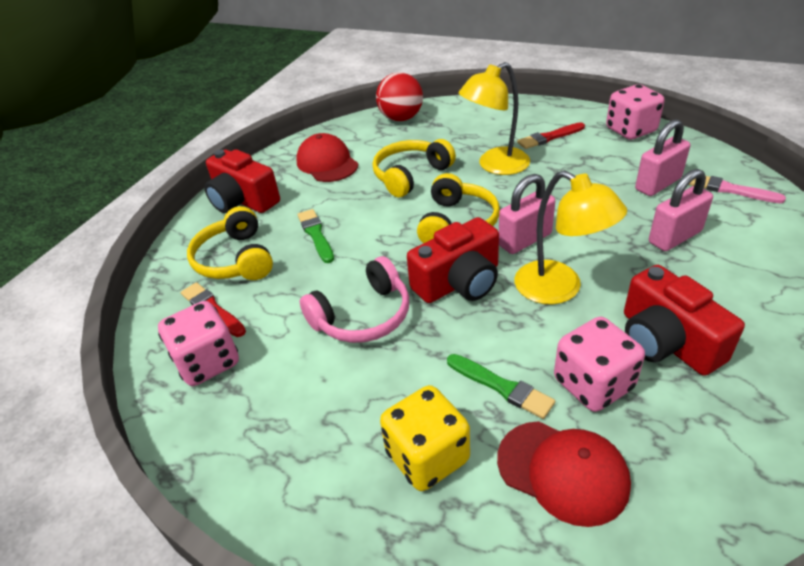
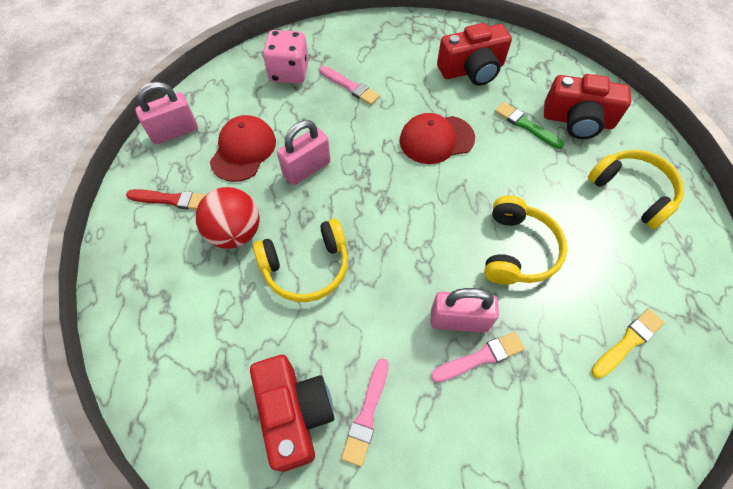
green brush: [298,209,334,263] [447,354,555,419] = 2 -> [495,102,565,149] = 1
pink brush: [689,176,786,203] = 1 -> [320,66,380,105] [341,358,389,467] [431,332,525,382] = 3
pink dice: [158,301,239,386] [554,317,645,412] [606,84,665,140] = 3 -> [263,30,309,84] = 1
pink headphones: [300,256,409,343] = 1 -> none = 0
red brush: [181,282,246,337] [517,122,585,149] = 2 -> [126,189,206,210] = 1
yellow brush: none = 0 -> [591,309,665,379] = 1
yellow dice: [380,385,470,491] = 1 -> none = 0
yellow lamp: [459,62,530,175] [515,170,627,304] = 2 -> none = 0

